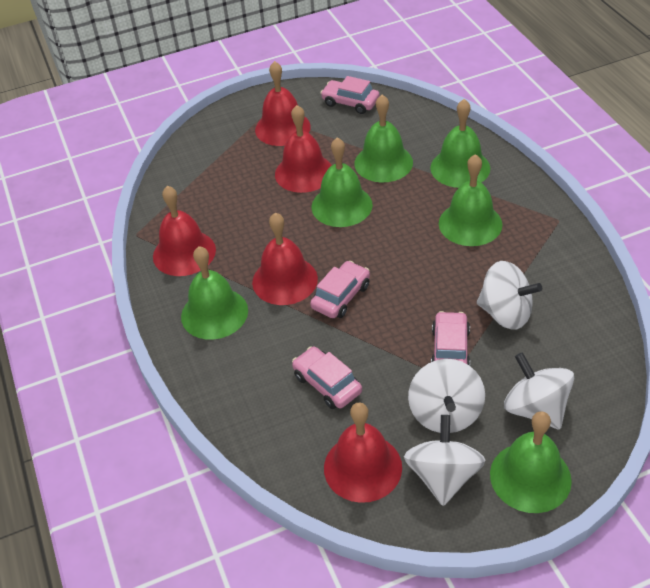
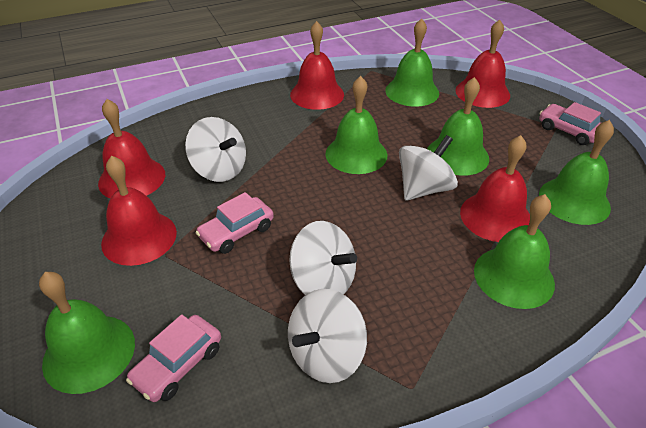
pink car: [292,346,362,409] [310,261,370,318] [321,76,380,114] [431,311,470,366] = 4 -> [126,314,221,402] [196,192,274,254] [539,102,601,145] = 3

